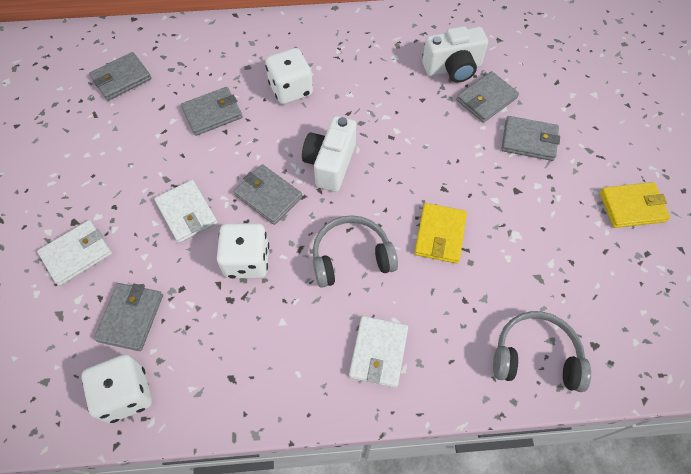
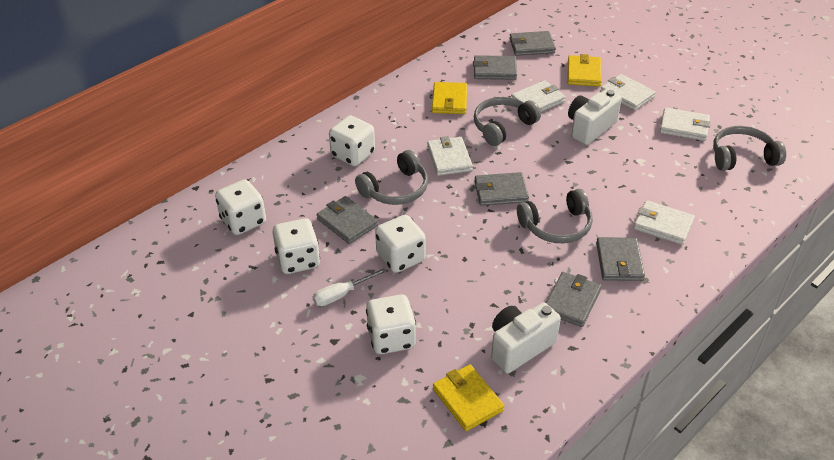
grey headphones: [313,215,398,288] [493,311,591,392] = 2 -> [355,150,428,205] [473,97,541,146] [517,189,593,243] [713,126,786,171] = 4
white dice: [81,355,152,424] [217,223,269,278] [265,48,313,104] = 3 -> [215,179,266,235] [273,218,320,274] [329,115,375,166] [366,294,416,354] [375,215,426,273] = 5
white screwdriver: none = 0 -> [313,268,387,306] = 1
white wallet: [37,220,112,286] [154,180,218,243] [349,316,408,388] = 3 -> [427,136,473,176] [511,80,566,112] [600,74,656,111] [634,200,695,245] [660,108,711,141] = 5
yellow wallet: [414,203,467,264] [600,182,670,228] = 2 -> [432,82,467,114] [433,365,505,431] [568,54,602,87] = 3

